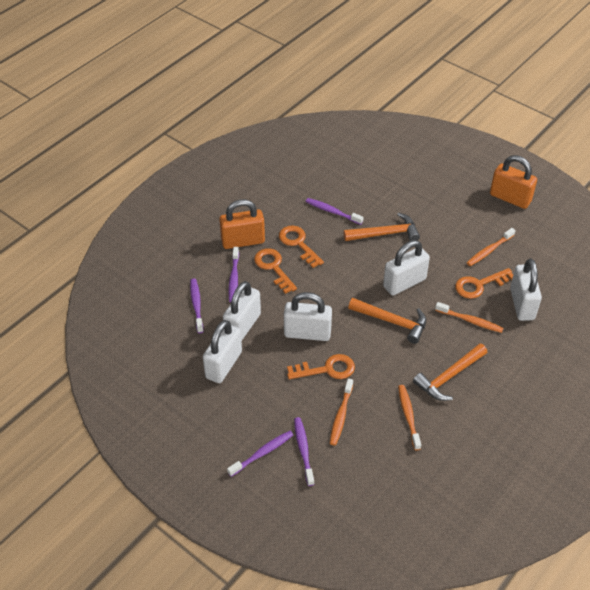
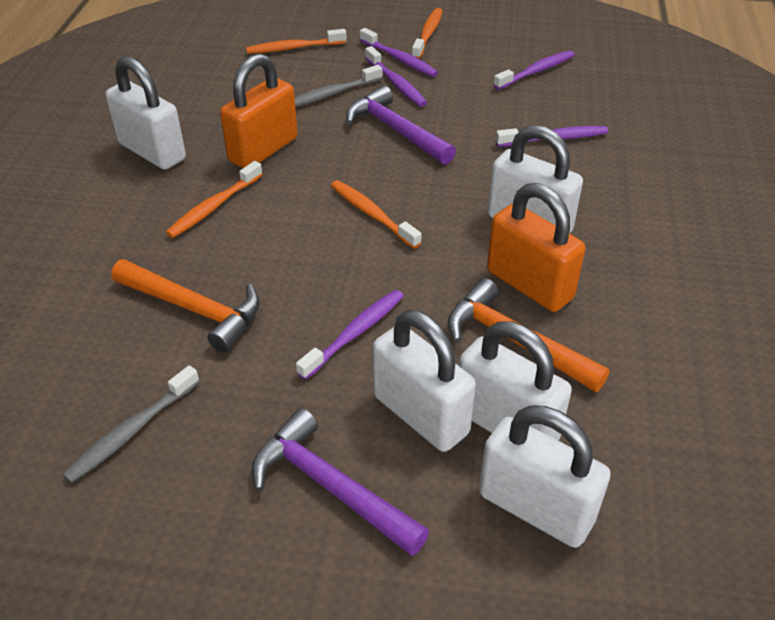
grey toothbrush: none = 0 -> [63,365,200,483] [295,65,383,107] = 2
orange hammer: [344,213,420,241] [348,298,426,344] [413,344,488,401] = 3 -> [111,259,260,352] [447,278,610,392] = 2
orange key: [254,248,297,294] [279,225,324,268] [287,354,355,379] [455,268,513,299] = 4 -> none = 0
purple hammer: none = 0 -> [252,408,429,556] [346,85,456,165] = 2

